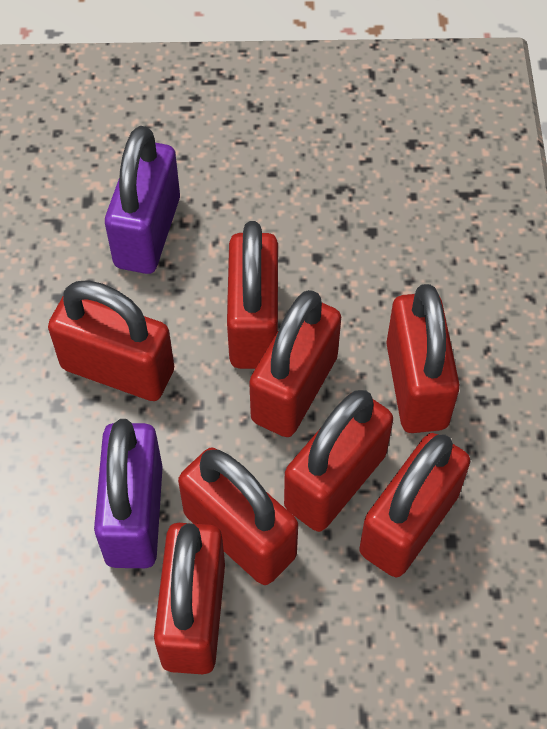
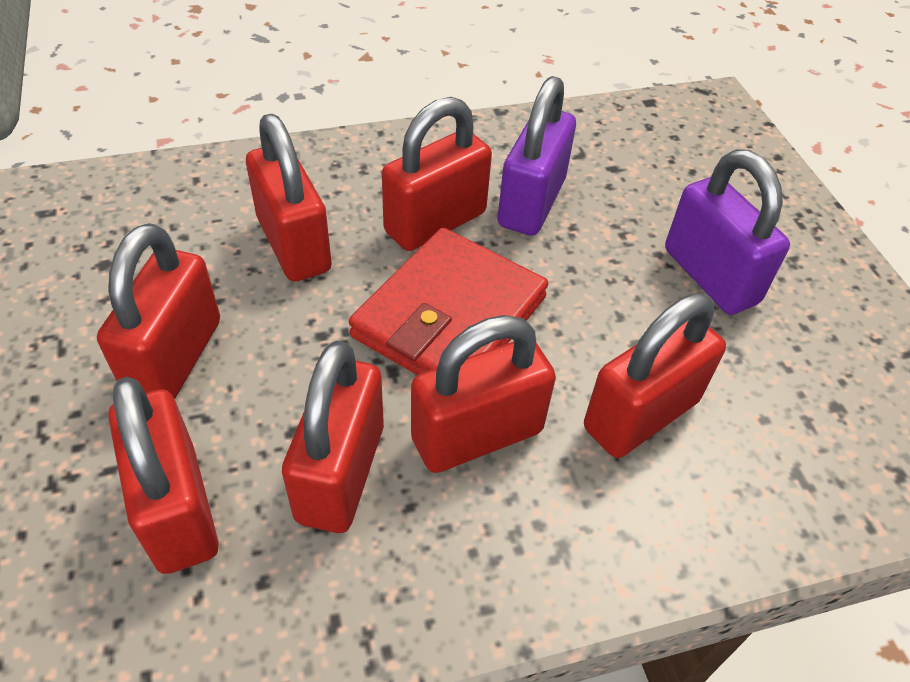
red padlock: [48,280,174,401] [154,523,225,674] [178,448,298,585] [227,221,278,369] [249,290,341,437] [284,390,393,532] [359,433,470,577] [386,284,460,433] = 8 -> [97,223,220,399] [108,377,219,574] [246,114,332,282] [282,340,384,533] [382,97,492,251] [411,315,556,473] [584,293,726,458] = 7
red wallet: none = 0 -> [349,228,549,375] = 1

